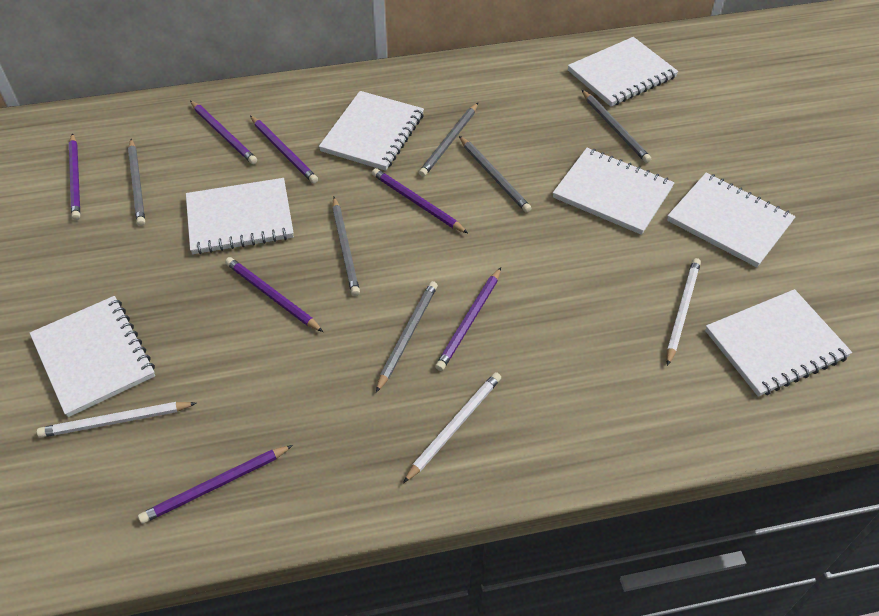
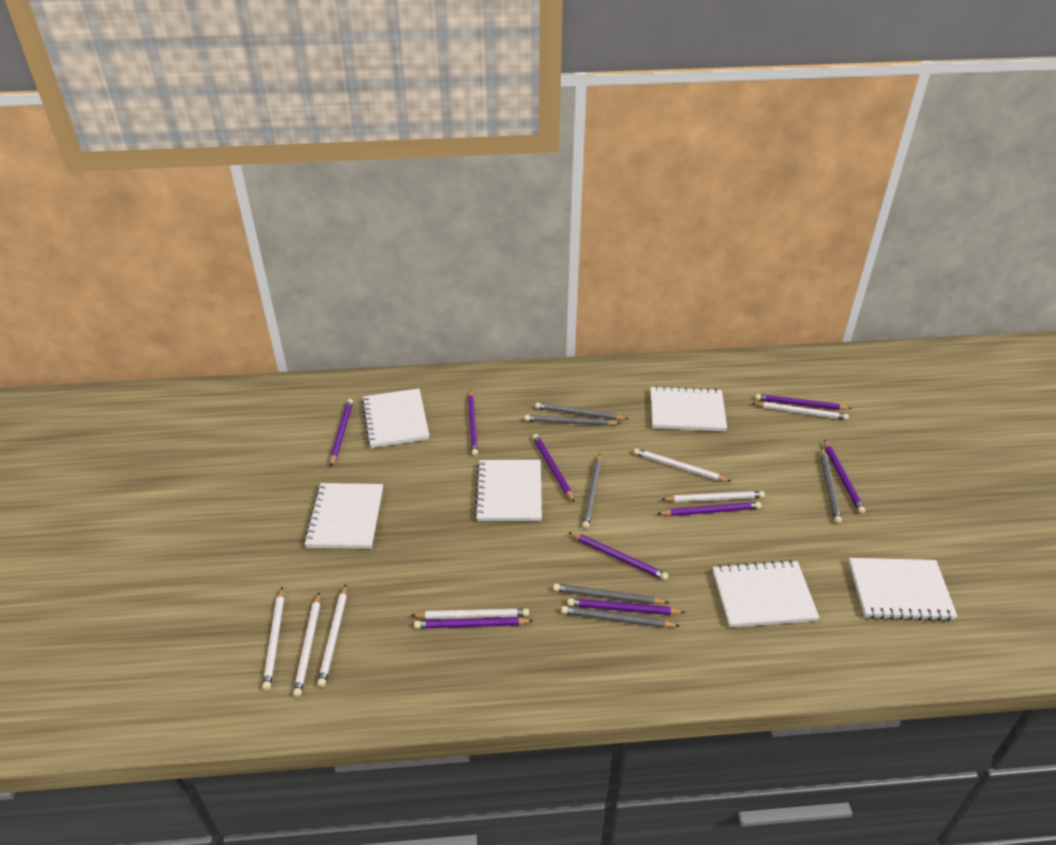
purple pencil: [69,133,80,220] [138,445,293,524] [190,101,257,164] [225,257,323,332] [250,116,318,183] [372,168,468,233] [435,267,501,371] = 7 -> [330,399,353,466] [414,617,533,629] [468,390,478,456] [532,434,575,503] [567,598,686,615] [568,532,668,580] [657,502,761,516] [755,394,852,410] [824,440,865,514] = 9
white notebook: [30,296,155,417] [186,178,294,254] [319,91,424,171] [553,148,675,235] [568,37,679,107] [667,173,796,267] [705,289,852,397] = 7 -> [304,483,383,549] [362,389,429,448] [474,460,542,521] [650,386,727,432] [713,560,819,627] [849,558,958,621] = 6
white pencil: [37,402,196,438] [403,372,501,483] [667,258,701,366] = 3 -> [262,587,284,690] [293,593,320,697] [317,584,347,687] [411,608,529,619] [634,448,731,482] [661,491,765,502] [752,402,849,420] = 7

